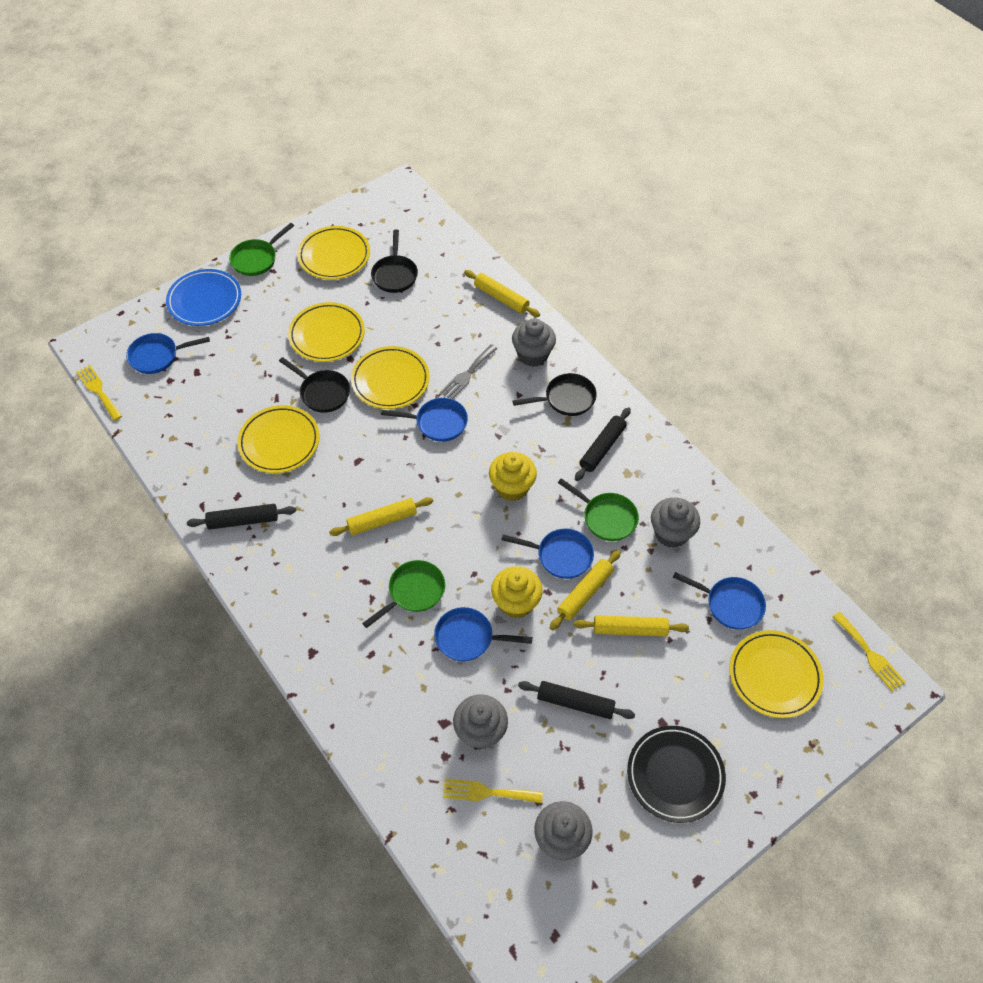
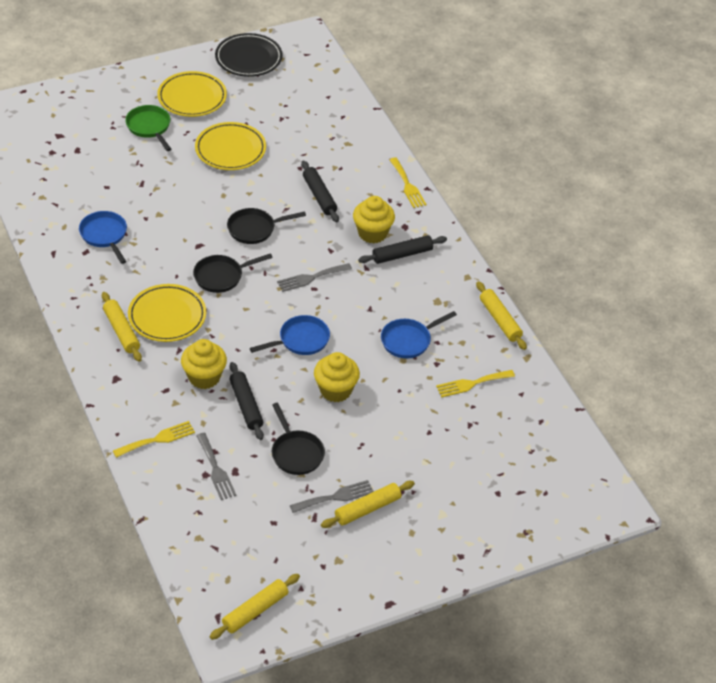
blue pan: [126,333,210,374] [381,398,468,442] [434,607,532,661] [501,529,594,579] [673,572,766,630] = 5 -> [79,211,127,264] [250,315,330,355] [381,311,457,359] = 3
blue plate: [166,269,241,326] = 1 -> none = 0
green pan: [229,223,294,276] [362,560,445,628] [558,478,639,541] = 3 -> [125,105,171,151] = 1
grey cupcake: [453,694,508,749] [512,318,556,367] [534,801,593,861] [651,497,700,548] = 4 -> none = 0
grey fork: [440,344,498,399] = 1 -> [196,433,236,500] [277,263,352,292] [290,480,374,513] = 3
yellow cupcake: [489,452,537,501] [491,566,543,618] = 2 -> [181,339,227,389] [314,352,360,402] [353,196,395,244] = 3
yellow plate: [237,405,320,473] [288,302,365,362] [297,226,370,280] [351,346,430,409] [730,630,824,718] = 5 -> [128,284,206,342] [157,71,227,117] [195,122,266,170] = 3

